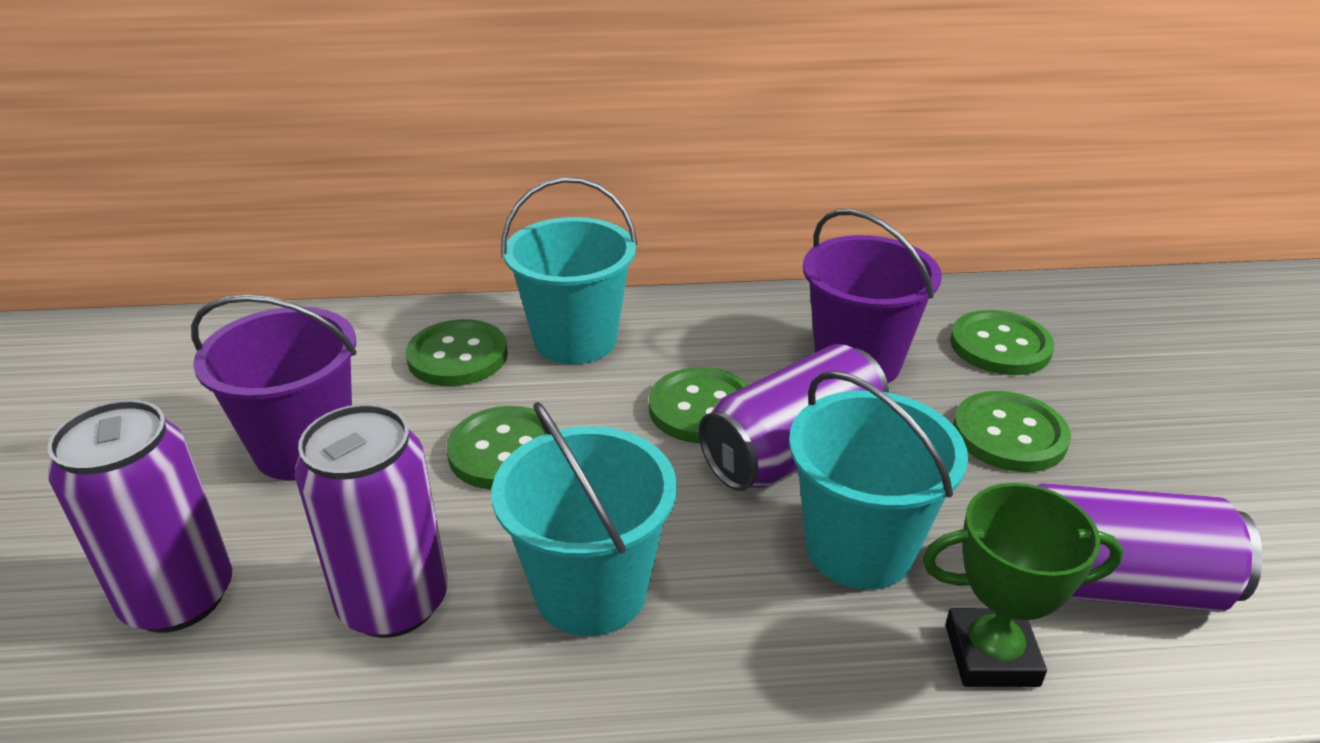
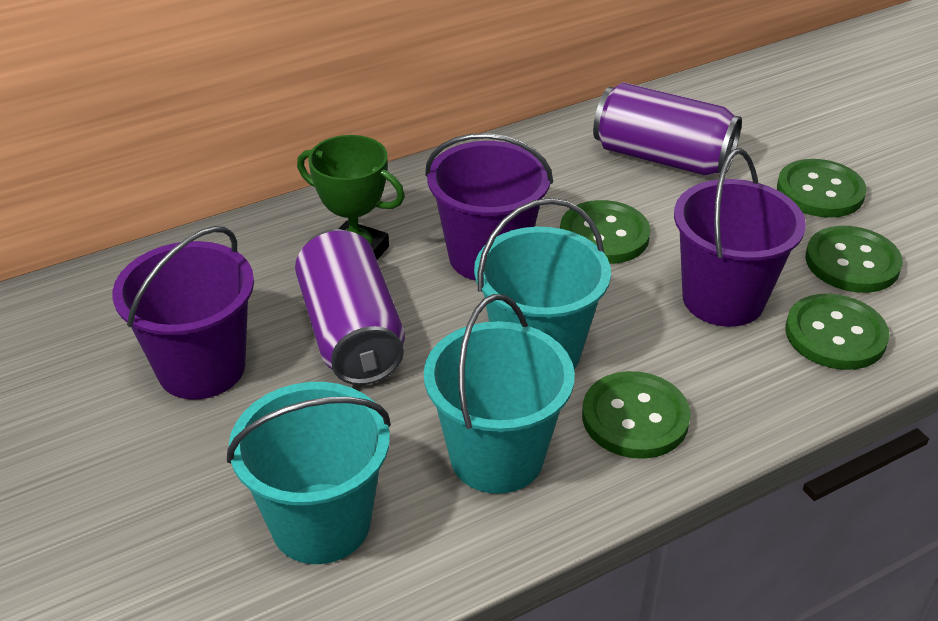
purple bucket: [191,295,357,480] [803,209,942,383] = 2 -> [112,226,254,400] [425,133,553,281] [674,148,806,327] = 3
purple can: [48,400,233,633] [295,404,448,638] [699,344,889,491] [1037,483,1263,612] = 4 -> [295,229,405,385] [593,82,742,176] = 2

